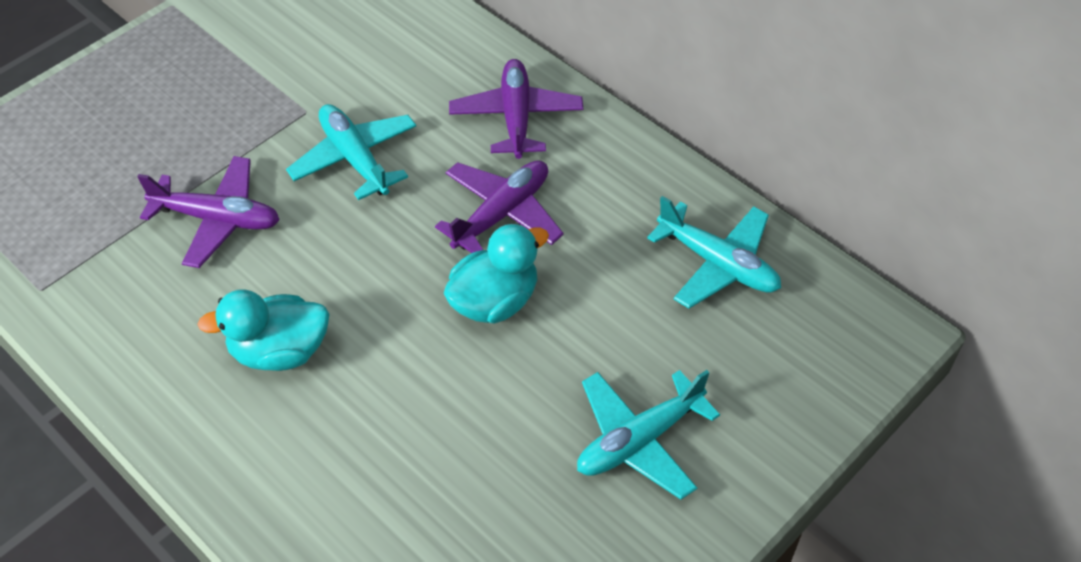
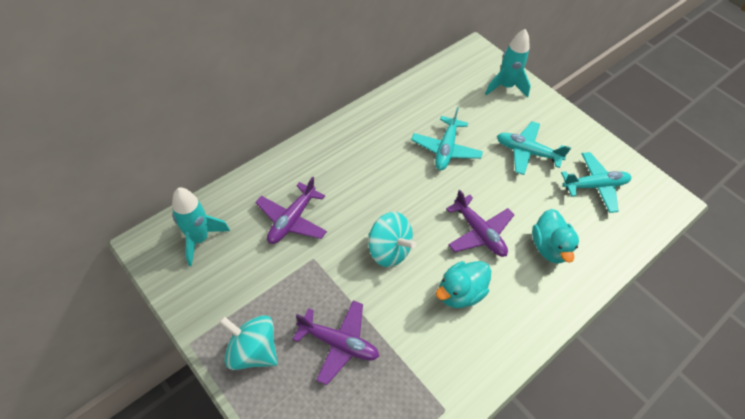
turquoise rocket: none = 0 -> [172,188,230,266] [485,29,531,98] = 2
turquoise spinning top: none = 0 -> [219,315,278,370] [368,212,416,267] = 2

